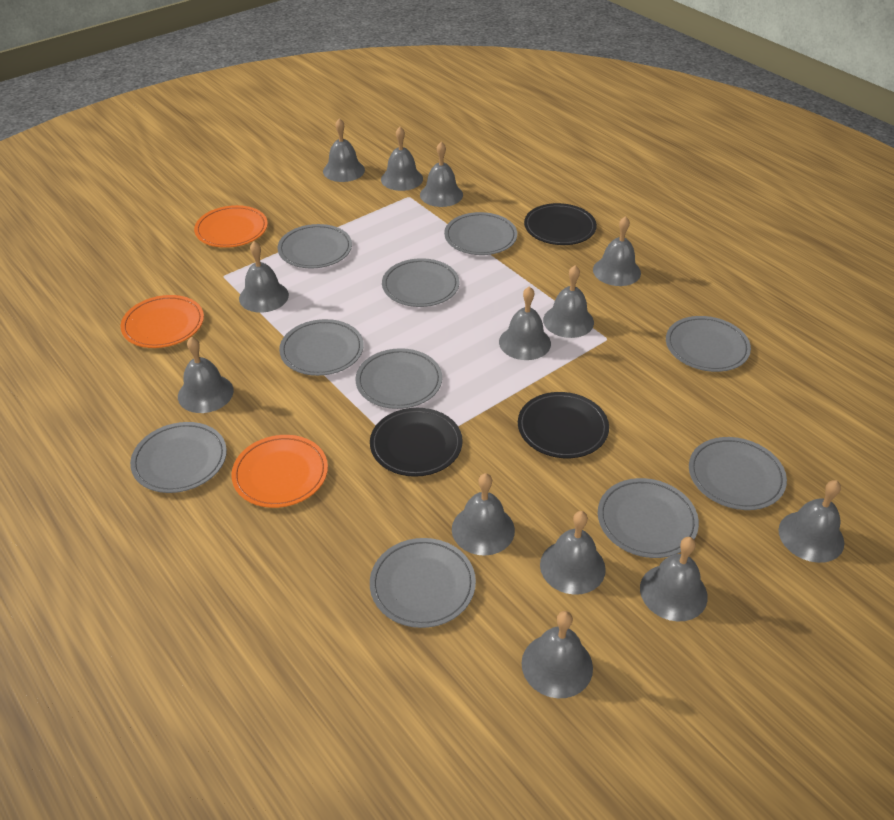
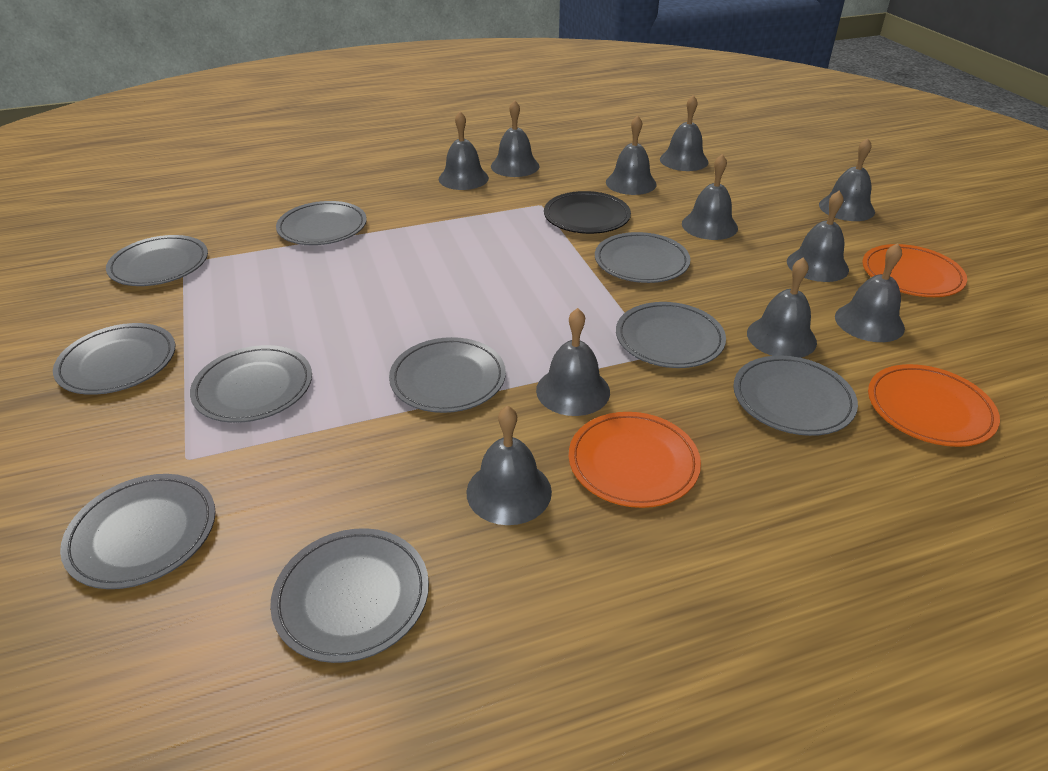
black plate: [370,408,463,477] [518,392,609,458] [524,203,597,245] = 3 -> [544,191,631,234] = 1
grey bell: [178,337,234,413] [239,241,289,313] [323,118,365,182] [381,127,423,191] [420,142,463,207] [452,473,515,555] [499,286,551,360] [521,611,593,698] [540,511,606,595] [543,265,594,338] [593,216,641,286] [640,537,708,621] [778,480,844,563] = 13 -> [439,111,489,190] [466,406,552,525] [491,100,540,177] [536,308,610,416] [606,115,657,195] [660,95,708,171] [682,154,738,240] [747,257,817,358] [787,191,849,282] [819,138,875,221] [835,243,905,342] = 11

